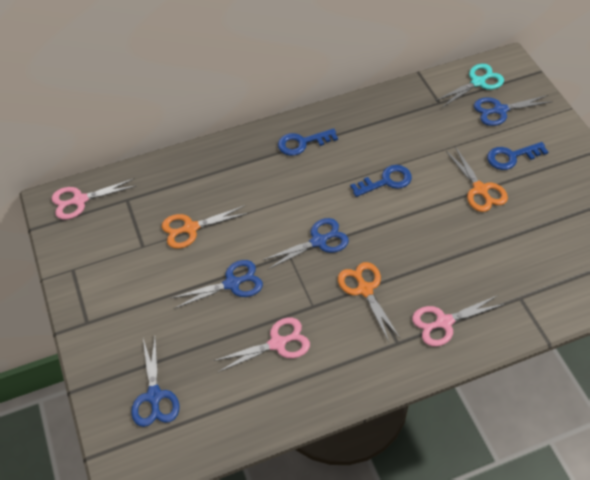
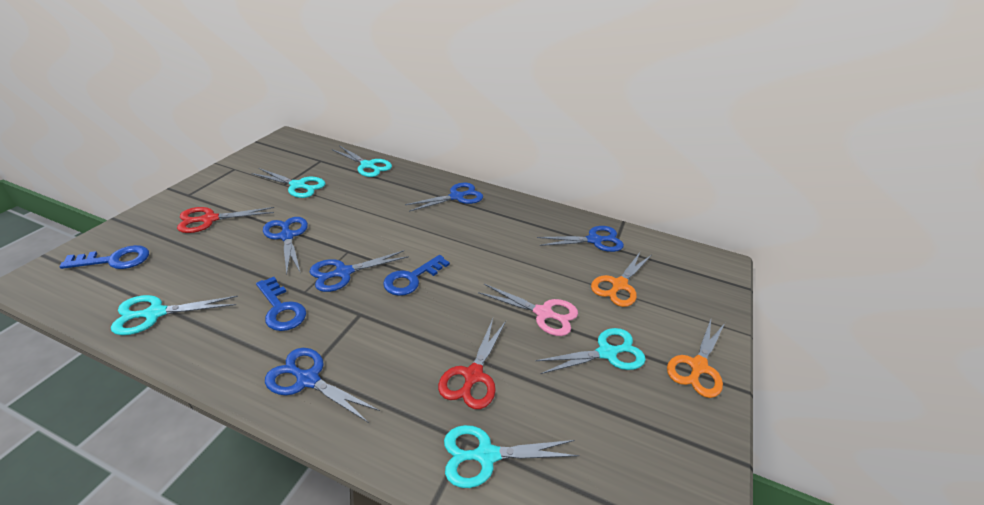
blue scissors: [131,338,179,427] [170,260,263,309] [263,218,349,270] [474,95,553,126] = 4 -> [263,217,308,275] [265,348,380,423] [310,250,409,292] [405,183,483,212] [537,226,624,252] = 5
orange scissors: [162,205,249,249] [338,262,400,342] [446,146,508,212] = 3 -> [591,251,651,307] [667,319,725,398] = 2
pink scissors: [52,178,136,220] [213,318,310,372] [412,295,505,346] = 3 -> [478,284,578,336] = 1
red scissors: none = 0 -> [177,207,274,233] [438,319,506,409] = 2
turquoise scissors: [435,64,504,107] = 1 -> [111,295,238,335] [251,168,326,198] [332,146,392,177] [444,425,579,488] [535,328,646,374] = 5

